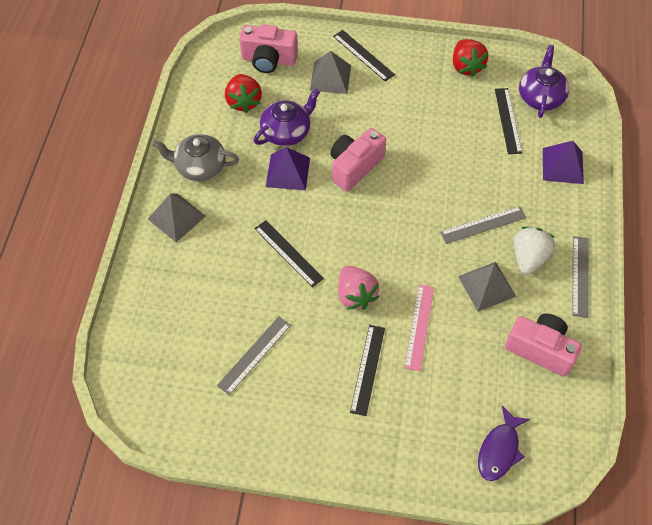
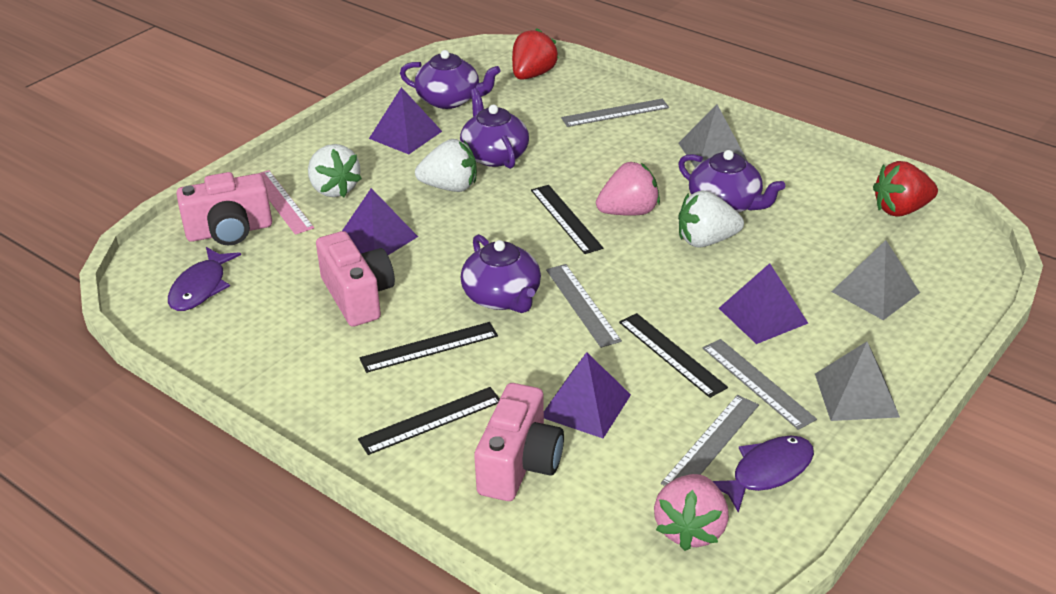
grey ruler: [217,316,291,395] [440,206,527,244] [572,236,589,318] = 3 -> [546,264,622,348] [561,99,669,127] [661,395,759,486] [703,339,817,430] = 4
grey teapot: [152,134,239,181] = 1 -> none = 0
pink strawberry: [338,266,379,310] = 1 -> [596,162,660,216] [654,474,729,551] = 2
purple fish: [478,406,530,481] = 1 -> [168,247,241,311] [713,435,814,513] = 2
purple pyramid: [266,147,310,190] [543,141,584,184] = 2 -> [342,188,418,255] [369,87,442,154] [544,352,631,438] [719,263,808,344] = 4
purple teapot: [254,89,320,146] [519,45,569,118] = 2 -> [400,50,501,109] [460,88,529,169] [461,234,541,313] [678,150,785,213] = 4
white strawberry: [514,227,555,274] = 1 -> [308,144,362,197] [415,139,477,192] [678,190,744,248] = 3

